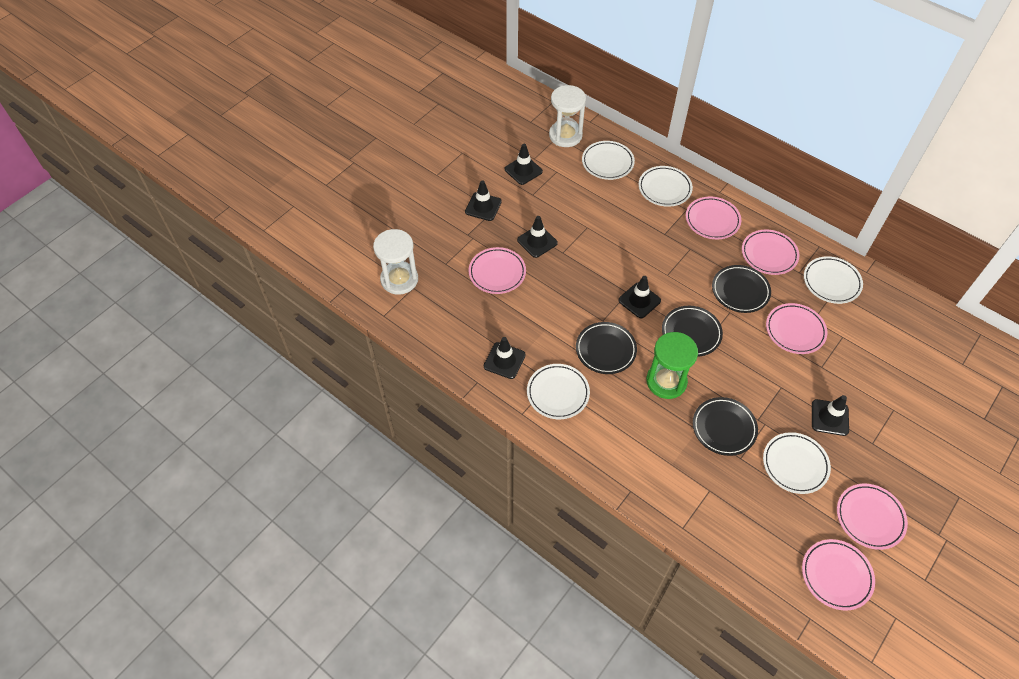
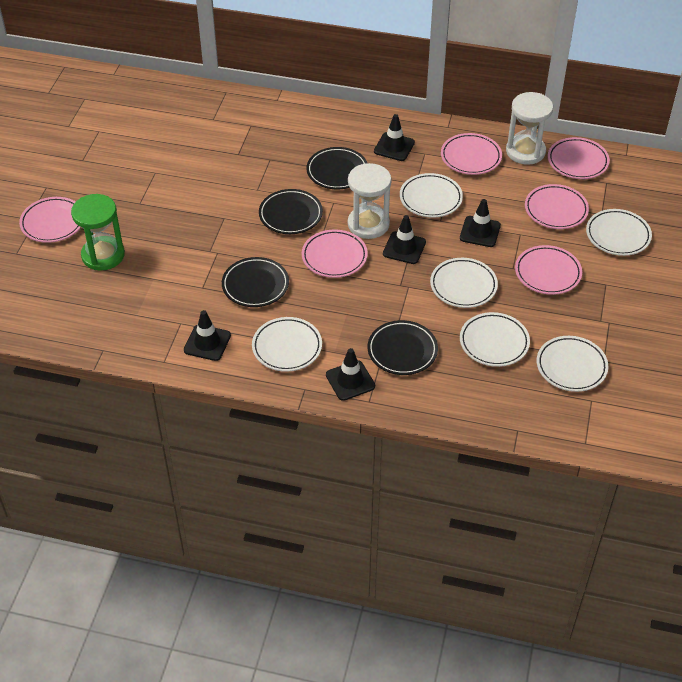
black traffic cone: [465,180,502,221] [484,337,526,379] [505,144,543,185] [517,216,558,258] [618,276,661,318] [812,395,849,436] = 6 -> [184,310,231,361] [326,348,375,401] [374,114,415,161] [383,215,426,264] [460,199,501,247] = 5
white plate: [527,364,590,419] [582,141,635,180] [638,166,693,207] [763,432,831,494] [804,256,863,304] = 5 -> [252,317,322,372] [400,173,463,218] [430,258,498,308] [460,312,530,367] [537,336,608,392] [586,209,652,256] = 6

